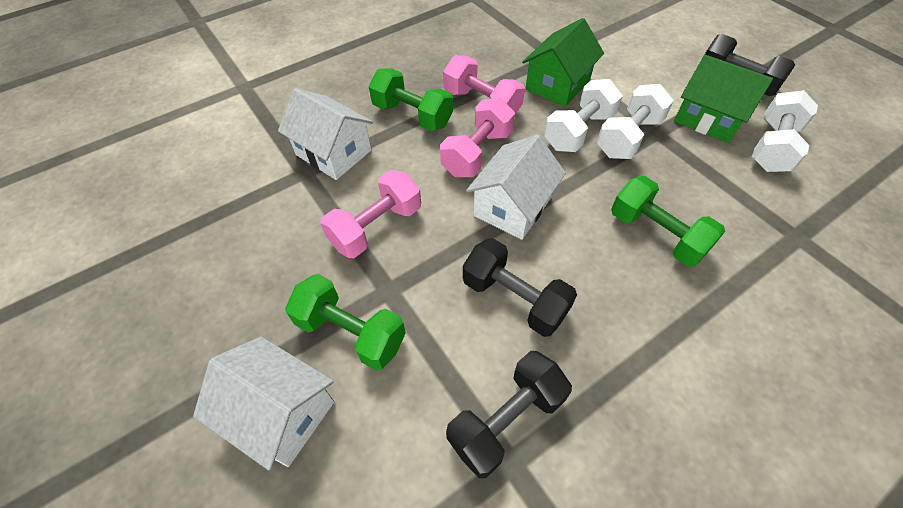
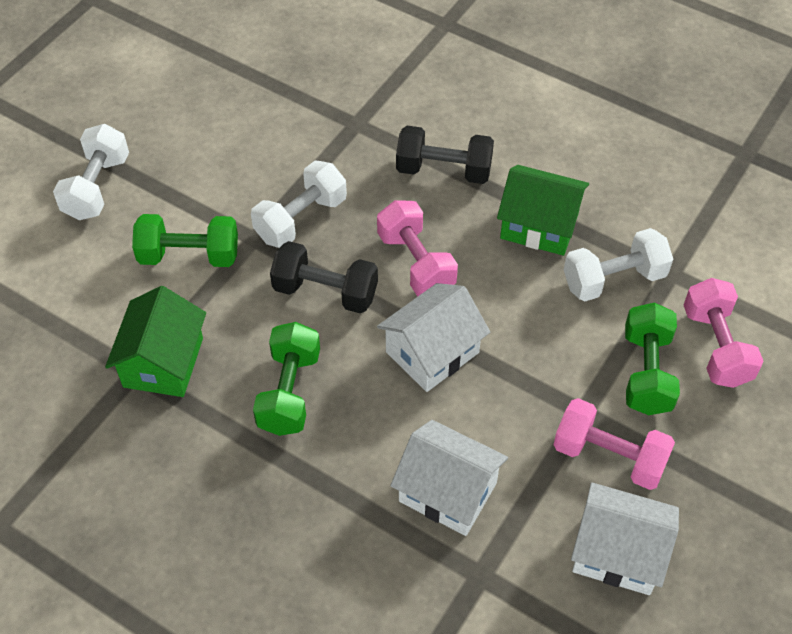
black dumbbell: [446,351,572,478] [463,238,577,337] [705,34,795,96] = 3 -> [270,241,378,314] [396,126,494,184] = 2

